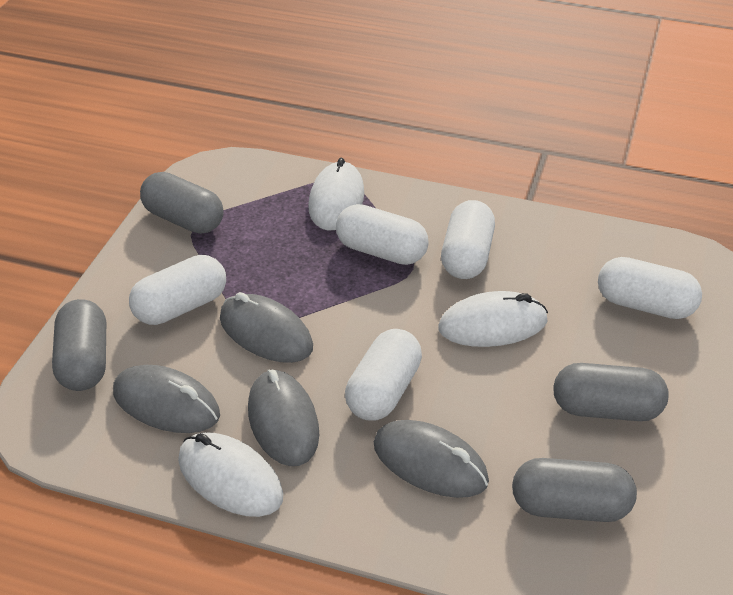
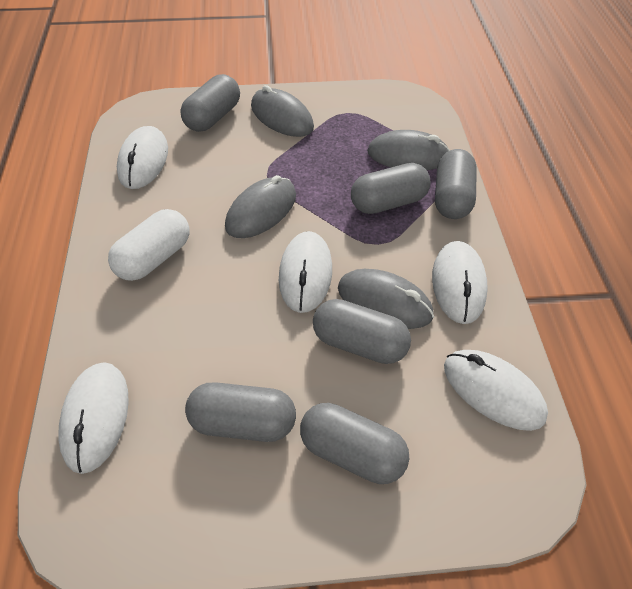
grey capsule: [52,299,106,391] [140,172,223,234] [512,458,637,522] [553,363,669,421] = 4 -> [180,74,240,132] [185,382,296,442] [300,403,409,484] [313,299,411,364] [351,163,431,214] [435,149,477,219] = 6
white capsule: [129,255,226,325] [336,204,429,265] [345,329,422,420] [441,200,495,279] [598,257,702,319] = 5 -> [108,209,189,281] = 1
white mouse: [178,432,283,517] [309,158,364,230] [439,291,548,347] = 3 -> [58,362,129,474] [117,126,168,189] [279,231,332,313] [432,241,488,324] [444,350,548,431] = 5

